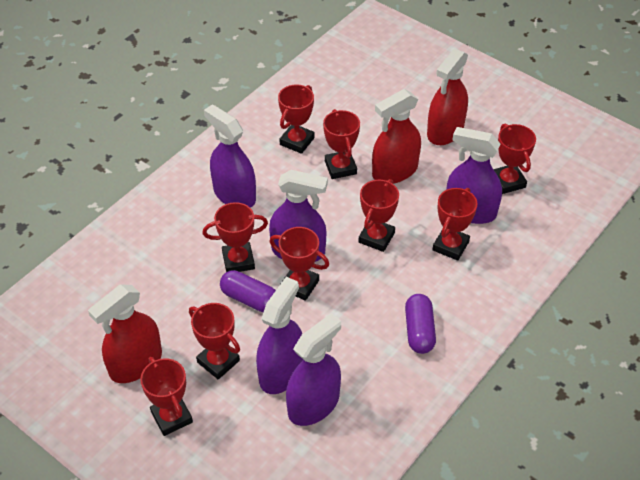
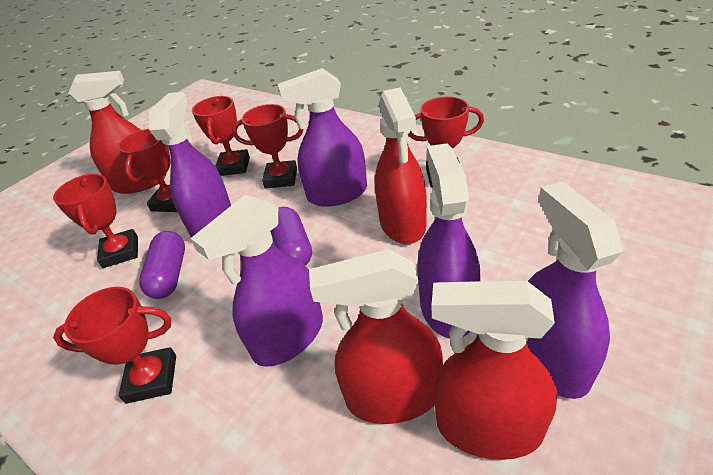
red spray bottle: [88,284,162,383] [372,89,421,184] [427,49,468,145] = 3 -> [68,71,166,194] [309,249,443,424] [375,87,427,244] [431,280,557,460] = 4
red trophy: [140,357,193,436] [189,303,240,379] [203,202,268,272] [270,227,329,301] [278,84,315,154] [323,109,360,179] [358,179,399,252] [433,188,477,261] [494,123,536,194] = 9 -> [53,174,138,268] [53,287,176,404] [118,129,177,212] [192,96,250,176] [232,104,303,188] [408,96,484,188] = 6

